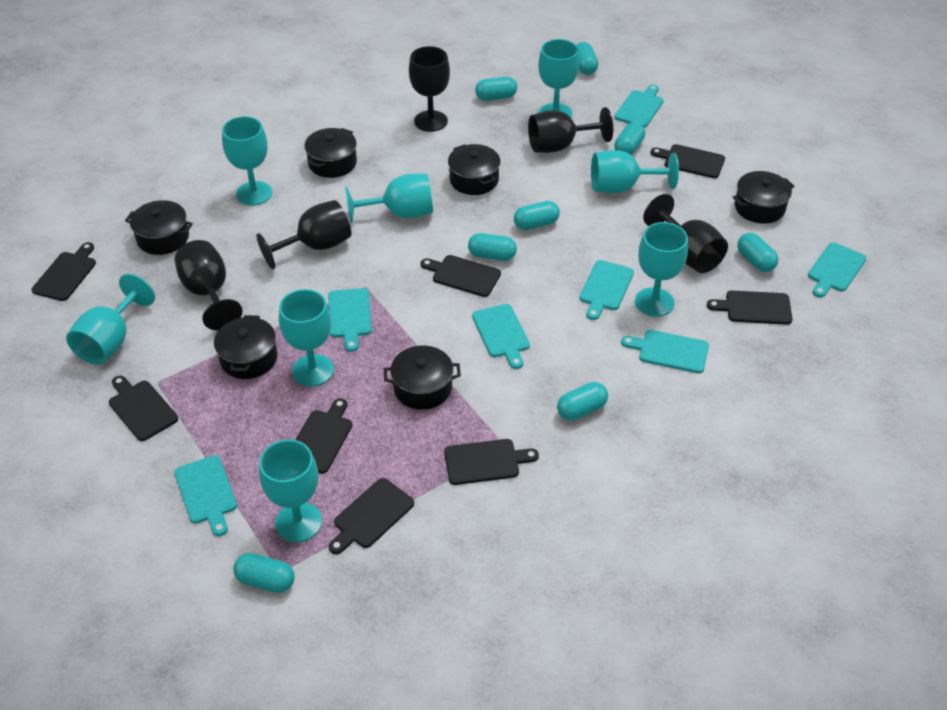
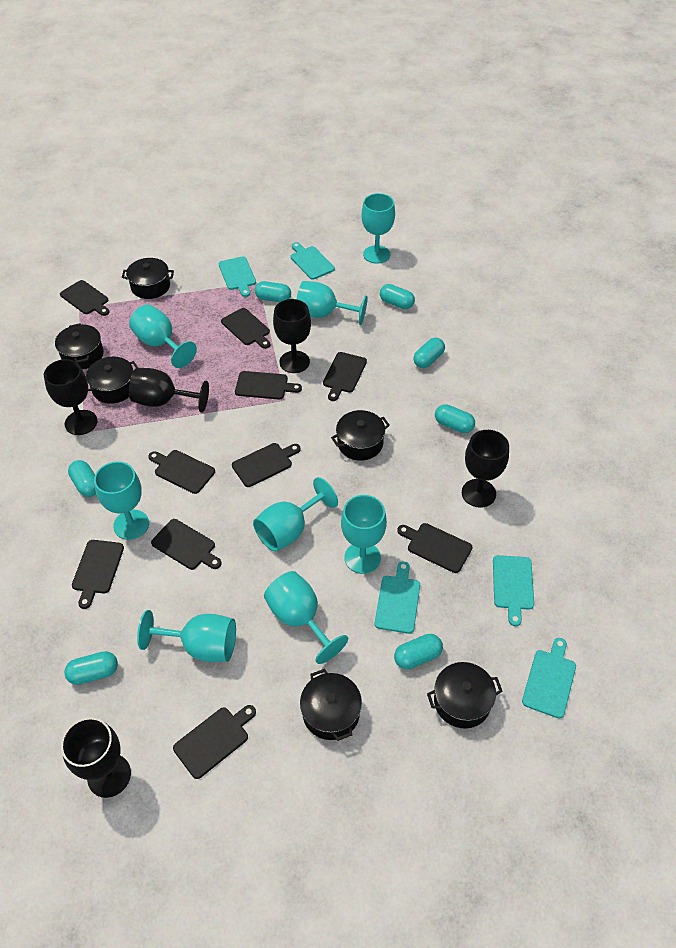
black cutting board: [31,242,96,301] [109,376,178,441] [295,398,352,474] [329,478,414,554] [421,255,501,297] [444,439,539,485] [650,144,725,178] [707,290,792,325] = 8 -> [60,280,110,316] [72,540,124,609] [148,450,215,494] [151,519,222,570] [173,705,256,779] [221,308,271,349] [232,443,301,487] [235,371,302,400] [323,352,367,401] [397,523,473,573] = 10
turquoise capsule: [233,553,295,593] [468,233,517,261] [475,77,517,101] [514,201,560,230] [557,382,608,421] [577,42,598,75] [614,122,645,155] [737,233,779,272] = 8 -> [64,651,118,685] [68,460,96,497] [255,281,291,302] [380,284,415,309] [394,634,443,669] [413,337,445,368] [435,404,475,433] = 7
turquoise cutting board: [174,455,237,536] [328,288,372,352] [472,304,530,369] [580,260,634,320] [615,85,664,127] [621,330,709,373] [808,242,866,297] = 7 -> [219,256,256,297] [291,242,335,280] [375,561,420,634] [493,555,534,626] [522,638,576,719] = 5

